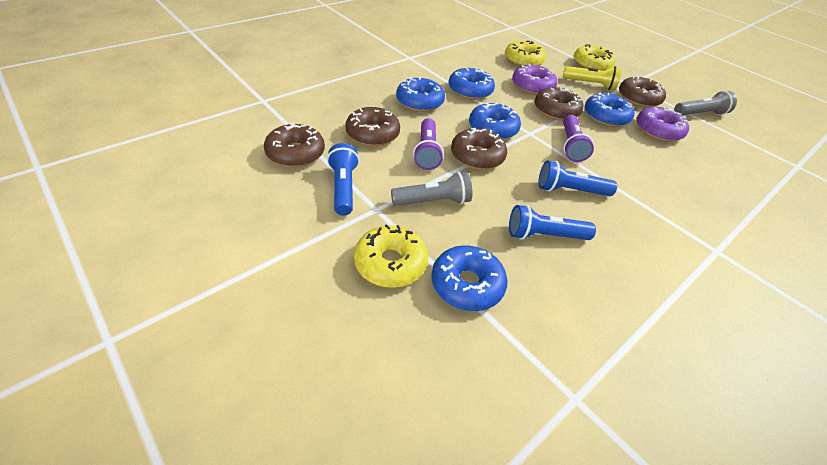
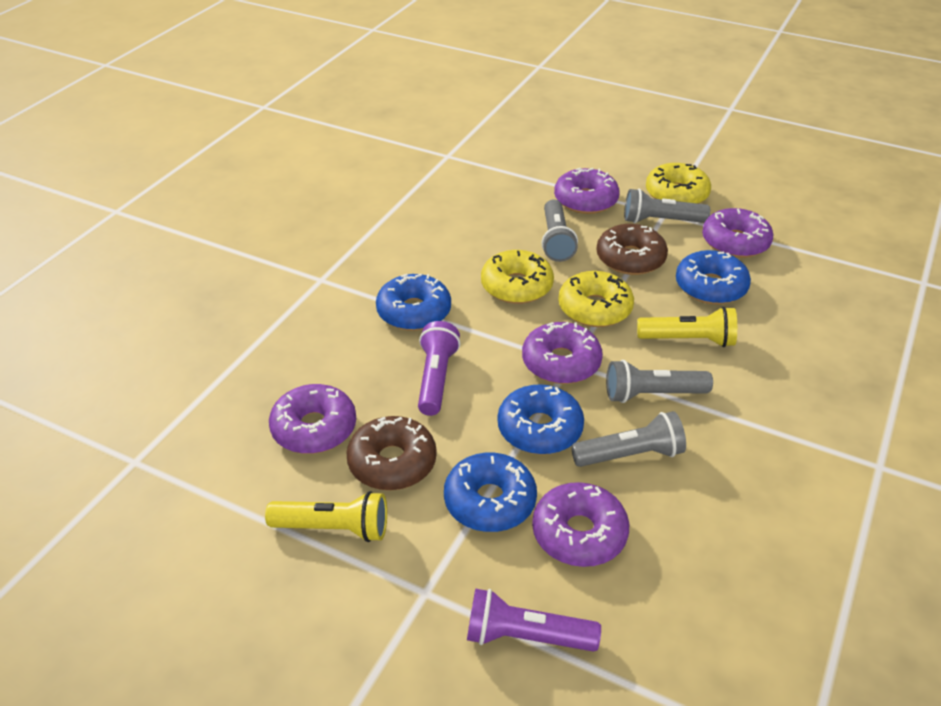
blue donut: [396,77,445,112] [431,245,507,311] [449,68,495,100] [469,103,521,140] [585,92,635,127] = 5 -> [376,274,451,331] [444,453,537,532] [498,384,584,455] [676,250,751,304] = 4
blue flashlight: [327,143,359,216] [509,205,596,240] [538,160,617,196] = 3 -> none = 0
brown donut: [264,123,325,167] [345,107,400,146] [451,128,507,170] [535,87,583,121] [619,76,666,108] = 5 -> [346,416,437,490] [597,224,668,275] = 2
grey flashlight: [391,171,473,206] [674,91,737,115] = 2 -> [541,199,578,262] [571,411,686,467] [606,360,713,403] [624,189,710,223] = 4
purple donut: [512,64,557,95] [636,107,689,142] = 2 -> [269,384,356,454] [522,322,603,384] [532,482,629,567] [554,168,619,214] [702,208,773,258] = 5
yellow flashlight: [562,66,622,90] = 1 -> [265,491,387,542] [637,307,737,347] = 2

